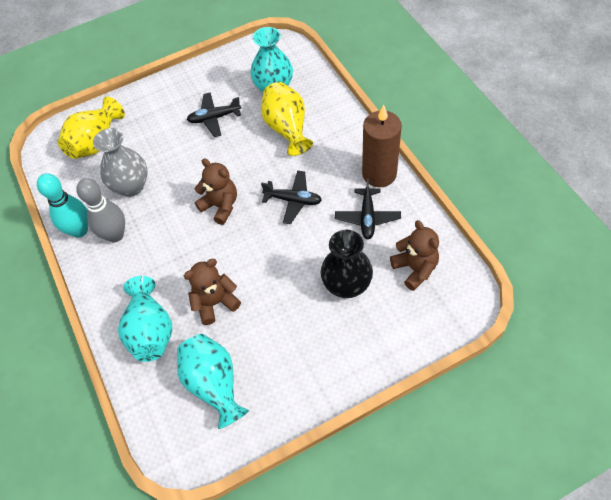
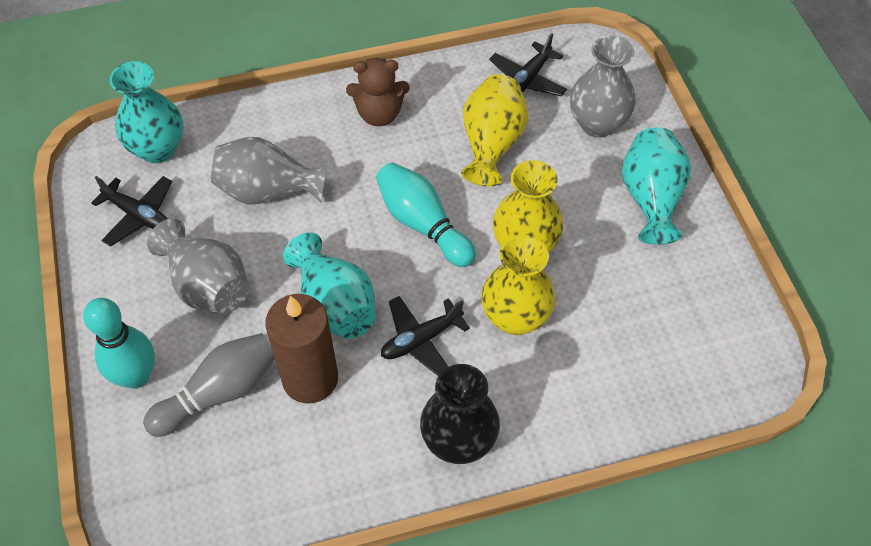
brown teddy bear: [184,259,241,325] [195,158,237,225] [390,220,439,291] = 3 -> [346,58,409,126] = 1
grey vase: [93,128,148,197] = 1 -> [147,218,249,314] [211,137,327,205] [570,35,636,138] = 3
turquoise bowling pin: [37,173,88,238] = 1 -> [83,298,155,389] [376,162,476,267] = 2
yellow vase: [58,97,125,159] [261,82,313,156] = 2 -> [461,74,528,186] [481,235,556,335] [493,160,564,253] = 3

